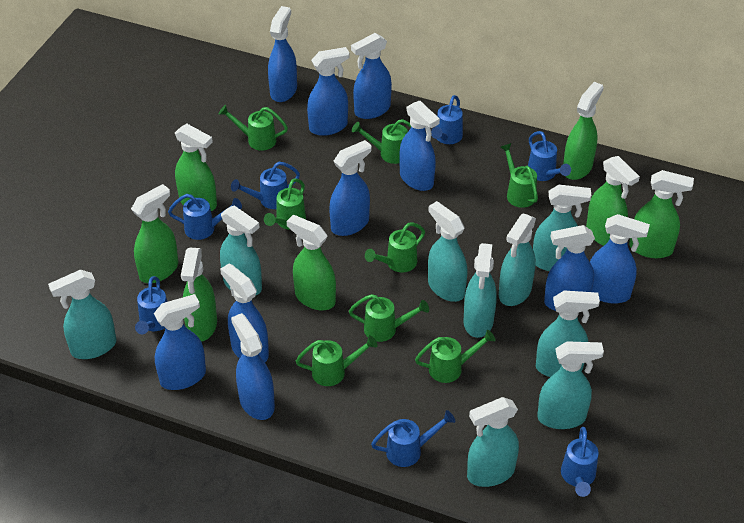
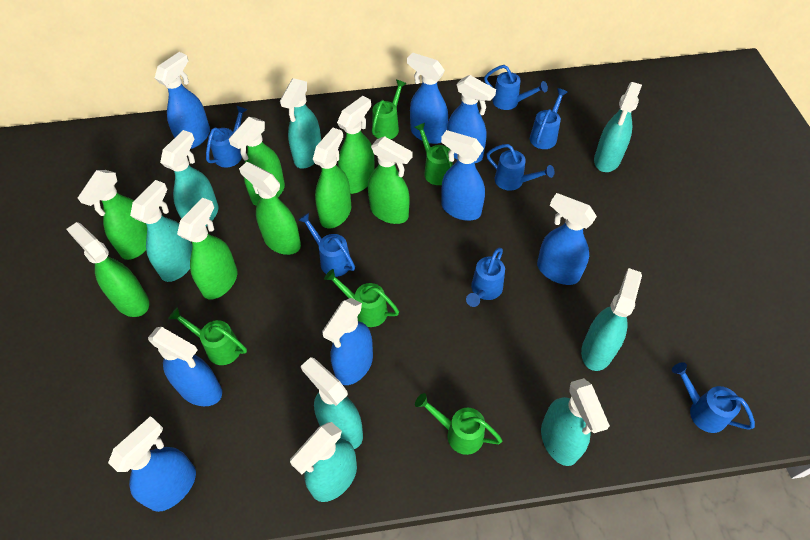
blue spray bottle: [154,294,206,390] [220,263,269,362] [231,313,275,420] [268,6,297,102] [307,47,350,136] [329,140,371,236] [351,33,392,119] [399,101,440,191] [544,225,595,311] [590,214,650,304] = 10 -> [108,416,196,512] [148,327,222,406] [155,52,210,149] [322,298,373,385] [407,53,448,144] [441,130,485,221] [446,75,496,163] [537,193,597,285] = 8
green spray bottle: [131,184,178,283] [175,124,217,211] [181,248,217,342] [287,215,336,310] [563,82,604,180] [586,156,640,246] [629,170,694,258] = 7 -> [67,222,149,317] [78,170,147,260] [177,198,237,300] [229,117,285,206] [239,162,301,255] [313,128,351,228] [337,96,375,194] [368,136,413,224] = 8
green watering can: [219,105,288,151] [264,178,306,230] [296,335,378,386] [349,294,429,342] [352,119,411,164] [365,223,425,273] [415,330,496,383] [500,143,538,208] = 8 -> [168,307,247,365] [324,269,399,327] [372,80,407,139] [414,123,452,185] [415,393,502,455] = 5
turquoise spray bottle: [48,270,117,359] [220,205,262,295] [428,201,468,302] [464,243,497,338] [467,397,519,487] [499,213,536,306] [533,185,591,271] [536,290,600,377] [537,341,604,429] = 9 -> [130,180,192,282] [160,130,218,226] [280,78,321,169] [290,422,357,502] [301,357,363,449] [541,378,610,466] [581,268,642,371] [594,82,642,172] = 8

